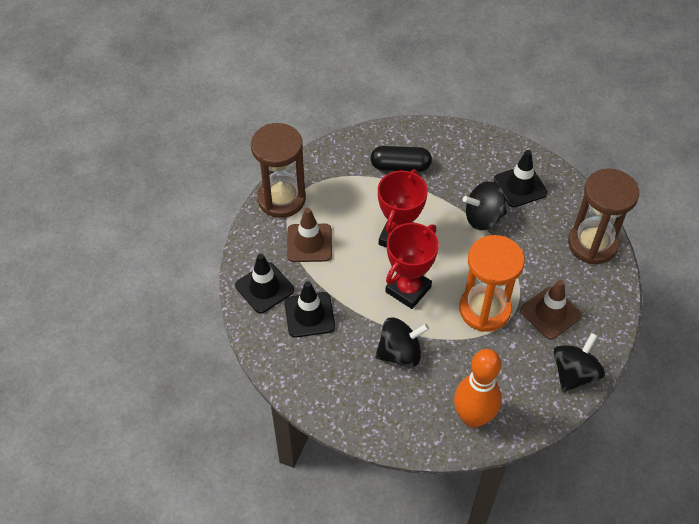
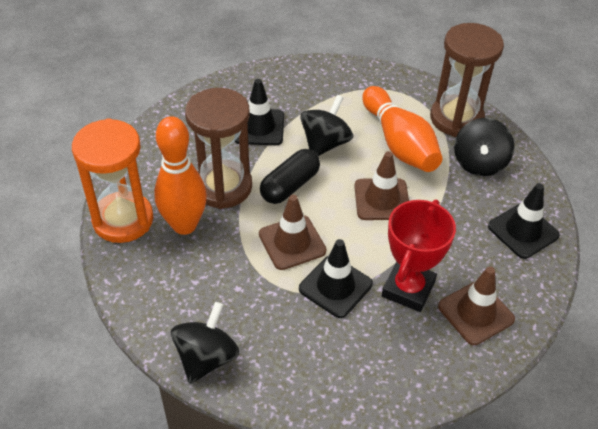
brown traffic cone: [287,208,332,262] [520,280,581,340] = 2 -> [259,195,326,270] [354,151,409,220] [438,266,515,345] = 3
orange bowling pin: [454,349,501,428] = 1 -> [154,116,207,235] [362,86,442,172] = 2
red trophy: [378,169,428,248] [385,223,439,309] = 2 -> [382,200,456,312] = 1

